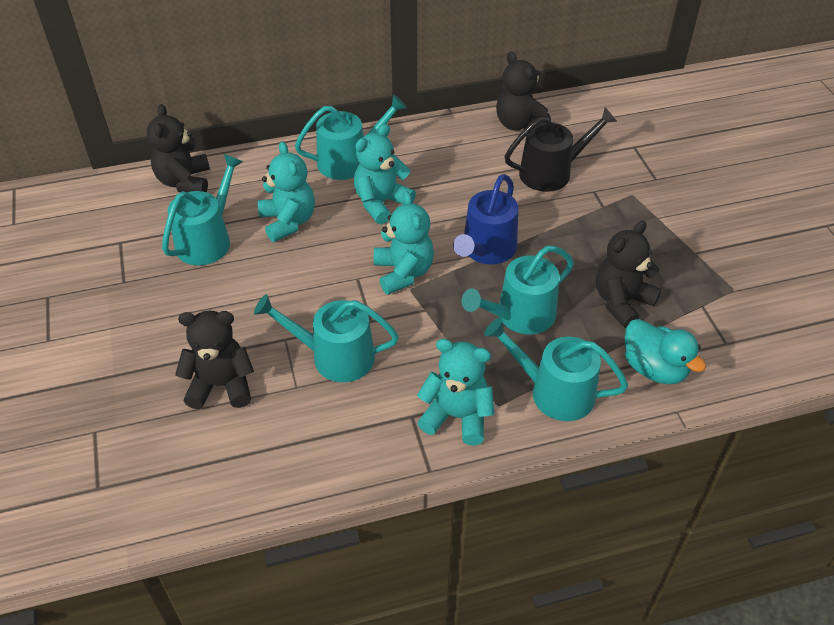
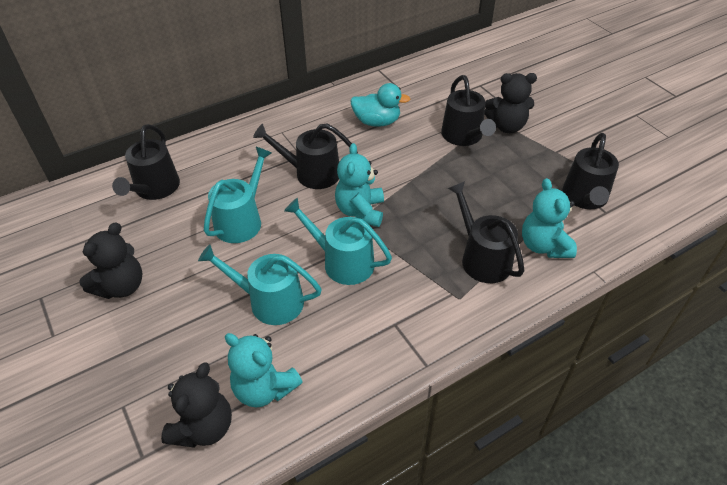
black teddy bear: [147,104,210,192] [175,311,254,409] [496,51,551,130] [596,220,661,328] = 4 -> [79,222,142,299] [161,362,232,448] [485,73,537,133] = 3
black watering can: [505,107,617,192] = 1 -> [112,124,180,200] [253,123,358,189] [441,75,496,146] [448,181,525,283] [562,133,619,209] = 5
blue watering can: [453,174,518,264] = 1 -> none = 0
turquoise teddy bear: [258,141,315,242] [354,124,416,225] [374,191,434,295] [417,339,494,445] = 4 -> [225,333,303,408] [335,143,384,227] [522,178,577,258] = 3
turquoise watering can: [162,154,243,266] [254,294,399,382] [295,94,407,180] [462,246,574,335] [484,318,628,421] = 5 -> [198,244,322,325] [204,147,272,243] [284,198,392,285] = 3

